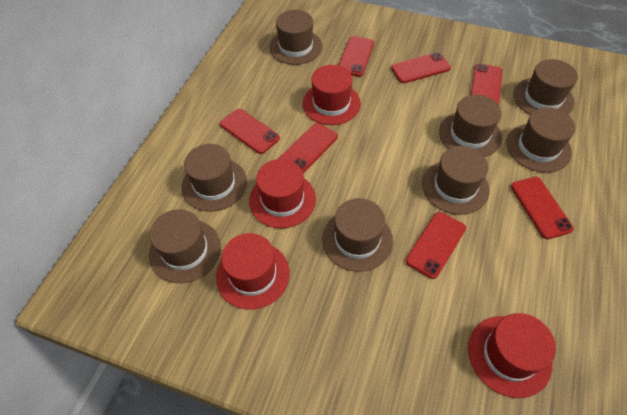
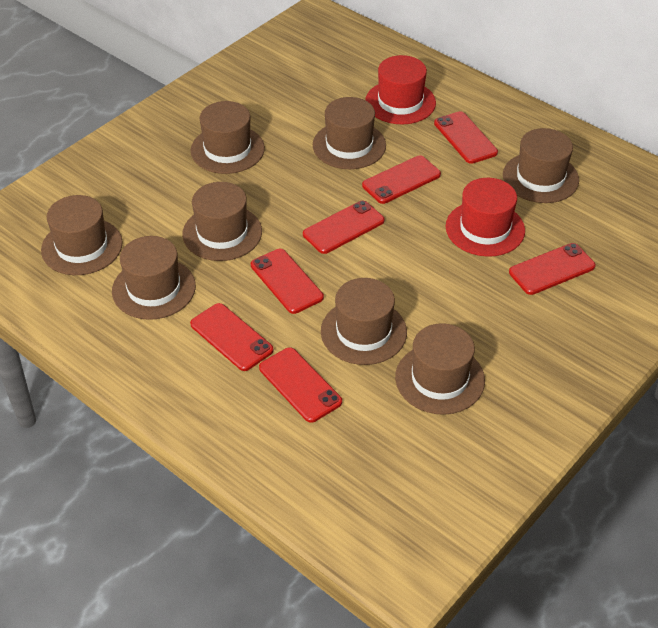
red hat: [216,233,290,310] [249,159,316,228] [302,65,361,125] [468,313,556,398] = 4 -> [365,55,436,124] [446,178,525,257] = 2

